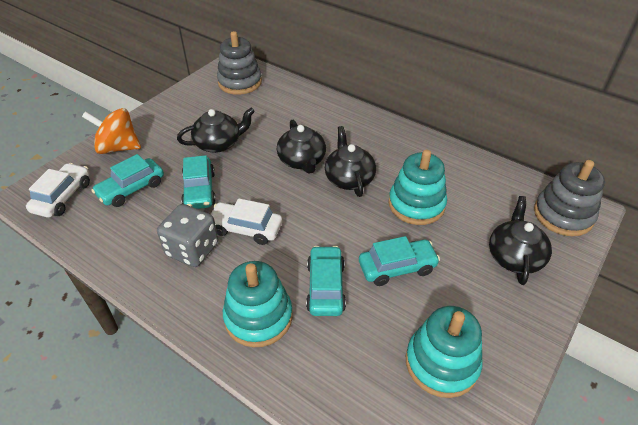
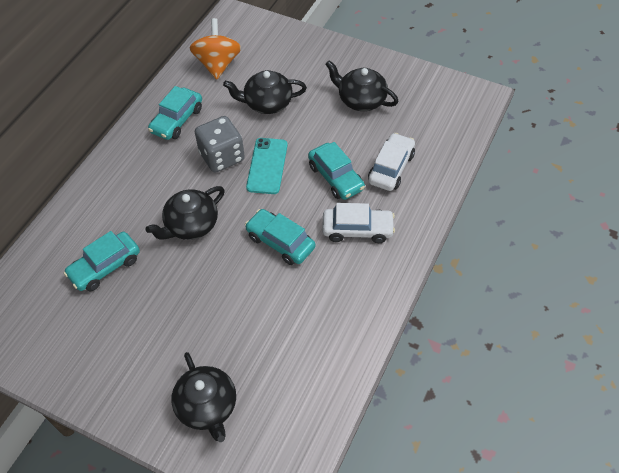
grey stacking toy: [217,31,262,95] [534,160,605,236] = 2 -> none = 0
turquoise phone: none = 0 -> [246,138,288,194] = 1
turquoise stacking toy: [223,261,293,347] [388,150,447,225] [406,306,483,398] = 3 -> none = 0

